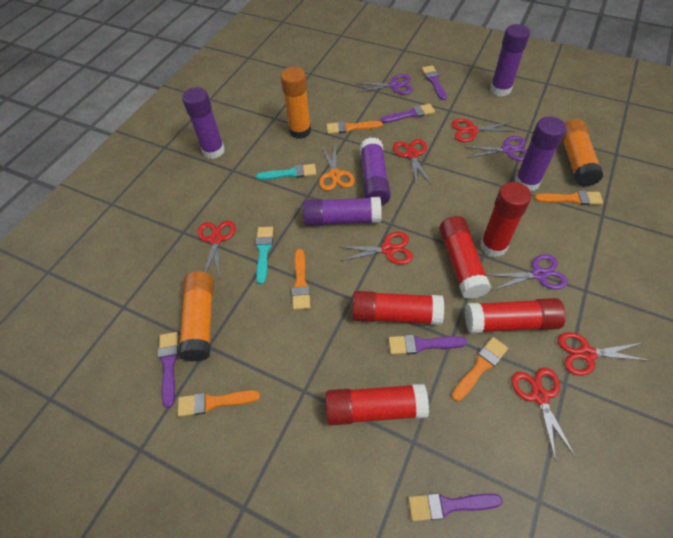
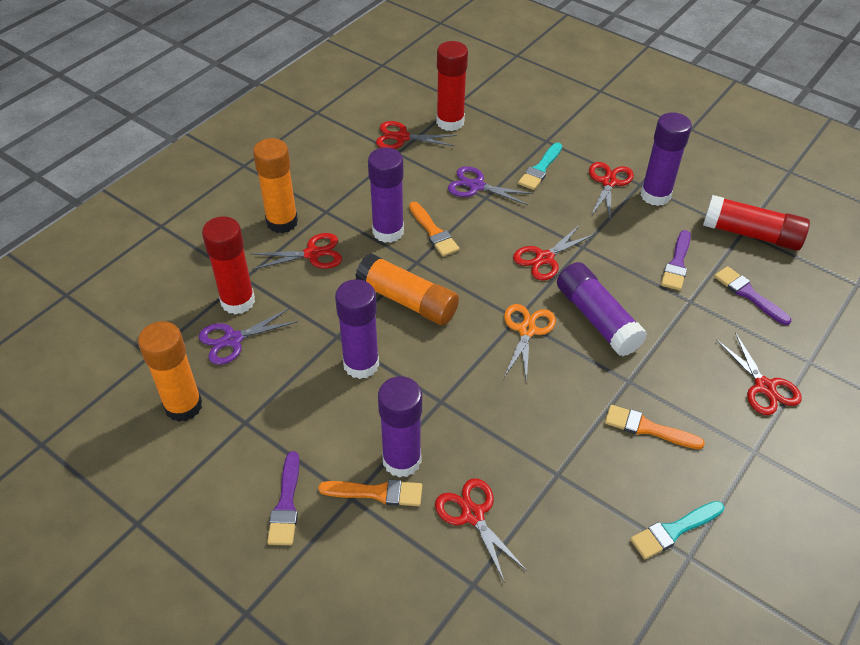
orange brush: [178,390,260,417] [292,249,310,310] [327,121,383,134] [452,337,508,401] [534,191,603,205] = 5 -> [318,479,422,506] [409,202,459,257] [605,405,705,449] = 3
purple brush: [158,332,179,408] [380,104,435,123] [389,335,467,355] [408,493,503,521] [422,65,447,100] = 5 -> [267,451,300,545] [661,230,691,291] [714,266,791,325] = 3
purple scissors: [356,74,413,94] [465,136,527,161] [488,254,568,291] = 3 -> [199,308,299,365] [448,166,534,205] = 2
red glue stick: [325,383,429,425] [352,291,444,325] [439,216,491,299] [465,298,566,333] [480,182,531,257] = 5 -> [202,216,255,315] [436,41,468,131] [703,195,810,251] = 3

